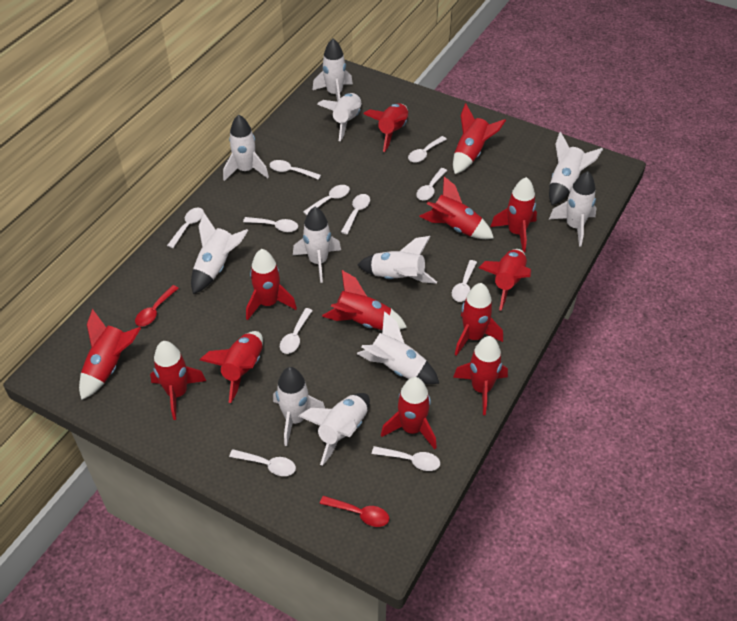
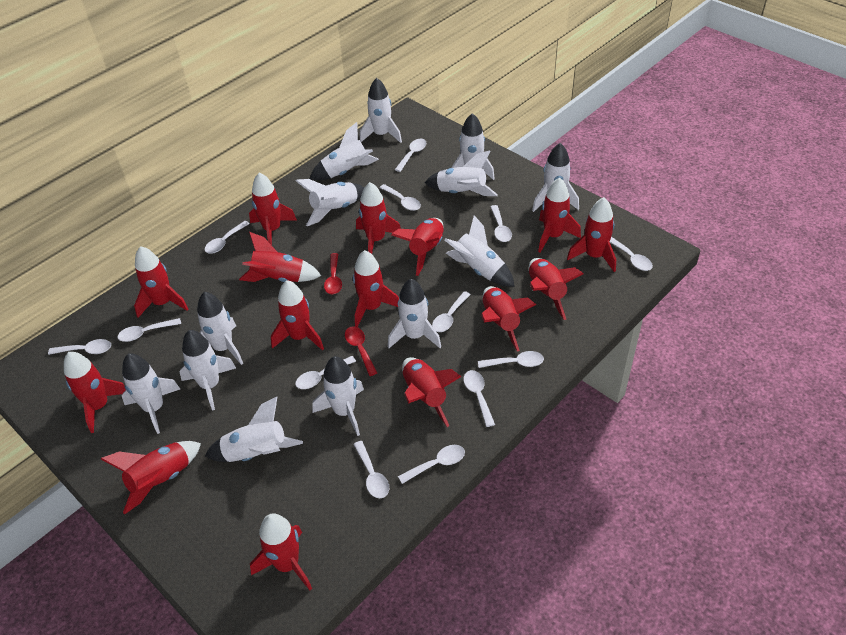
red rocket: [79,309,141,400] [150,341,206,420] [200,331,263,403] [246,249,297,320] [322,270,407,330] [363,103,408,152] [381,377,437,450] [419,176,494,239] [453,103,506,174] [453,336,508,415] [455,283,503,356] [479,249,531,311] [490,177,537,252] = 13 -> [64,352,126,433] [101,441,201,515] [134,246,188,318] [239,232,321,282] [249,173,297,245] [250,513,312,590] [271,280,324,351] [353,250,399,327] [356,182,401,254] [391,218,444,276] [402,357,462,427] [481,286,536,352] [529,258,584,320] [538,177,581,253] [567,197,616,272] = 15
white rocket: [191,213,248,294] [223,114,269,181] [273,367,325,446] [293,207,341,283] [299,393,370,466] [313,38,353,101] [317,93,362,141] [357,236,437,284] [357,311,440,384] [549,132,603,205] [549,171,597,247] = 11 -> [122,353,180,434] [179,330,236,411] [197,292,243,365] [205,396,303,462] [296,179,364,226] [310,122,379,180] [313,356,364,436] [360,78,402,143] [388,279,441,348] [425,151,498,196] [444,216,515,287] [451,113,495,180] [532,143,579,212] = 13
white spoon: [167,207,204,248] [229,449,296,476] [243,217,298,232] [269,160,321,180] [280,308,313,354] [303,185,350,215] [341,194,370,234] [372,446,440,471] [408,136,447,163] [416,168,447,201] [452,260,477,302] = 11 -> [48,339,111,355] [118,318,181,342] [204,221,250,254] [295,356,356,389] [353,441,389,498] [380,184,421,211] [395,139,426,172] [398,445,465,484] [432,291,471,332] [463,370,495,427] [478,351,544,368] [491,205,512,242] [610,237,653,271] = 13

